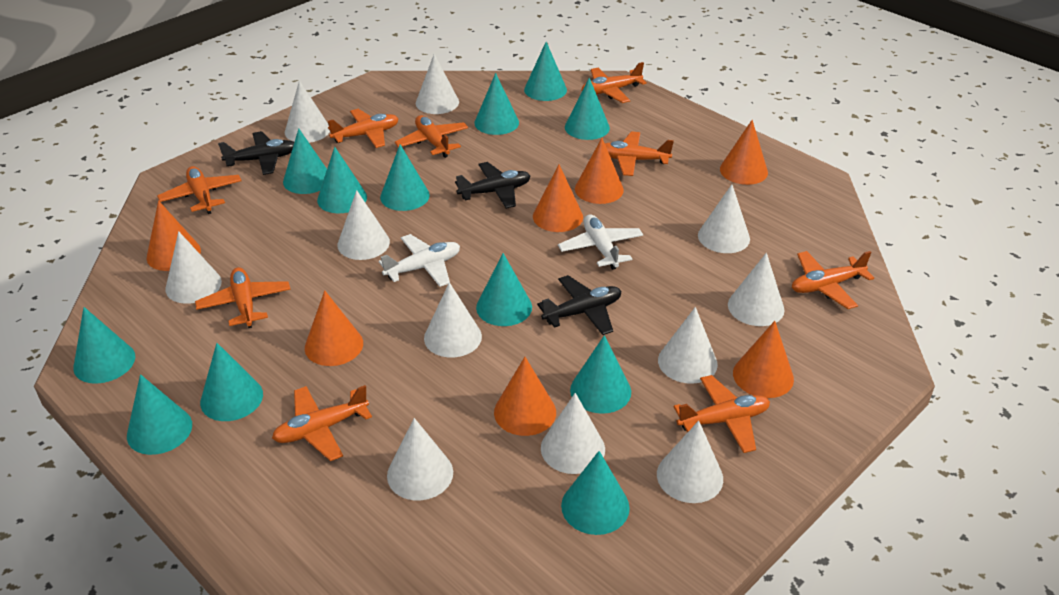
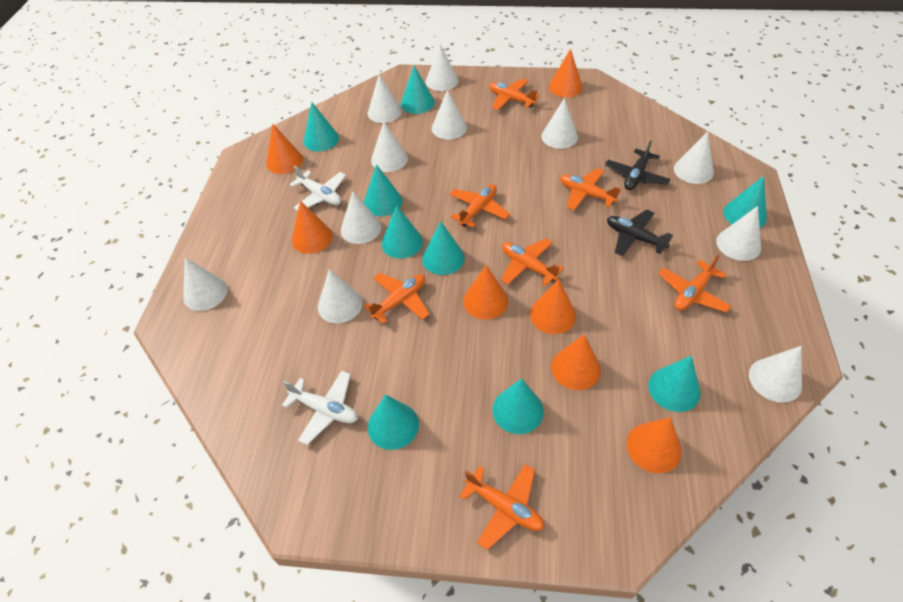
black plane: [218,131,294,175] [455,162,530,209] [537,275,621,335] = 3 -> [605,140,670,190] [607,210,673,256] = 2
orange plane: [157,166,242,214] [195,267,291,328] [272,385,372,461] [328,109,398,148] [395,115,468,158] [582,62,647,103] [605,131,674,176] [674,375,770,453] [792,251,874,309] = 9 -> [364,273,429,324] [449,184,510,227] [459,464,544,550] [489,79,540,110] [501,238,564,286] [560,168,621,211] [658,255,732,313] = 7
turquoise cone: [73,307,135,384] [127,374,192,455] [200,343,263,421] [283,128,327,194] [317,147,367,213] [380,145,430,211] [474,73,519,135] [476,253,532,326] [524,42,567,101] [561,451,630,535] [565,78,610,140] [570,335,631,414] = 12 -> [303,102,339,151] [363,164,403,216] [368,395,419,450] [381,205,423,259] [401,65,435,114] [422,221,465,275] [492,378,544,434] [648,356,701,412] [723,176,767,228] = 9

